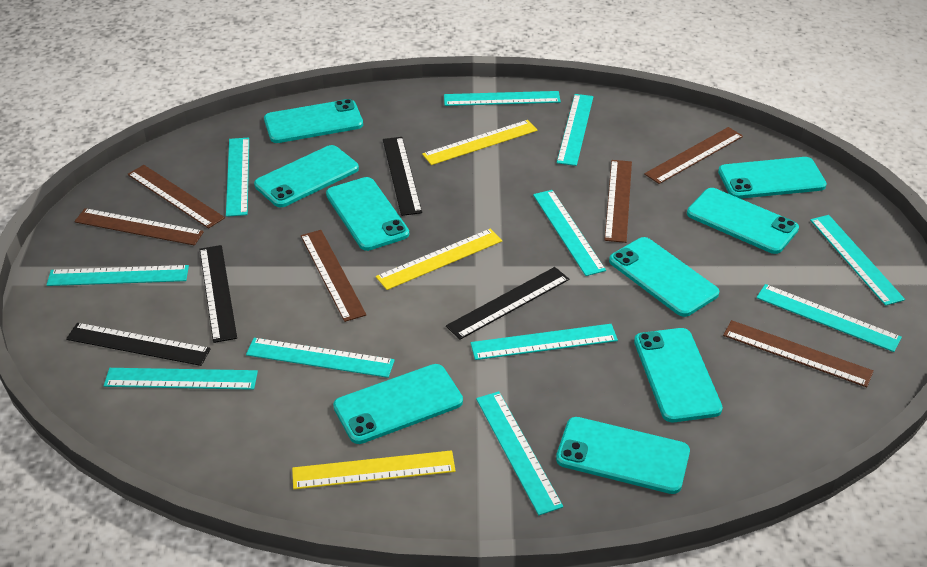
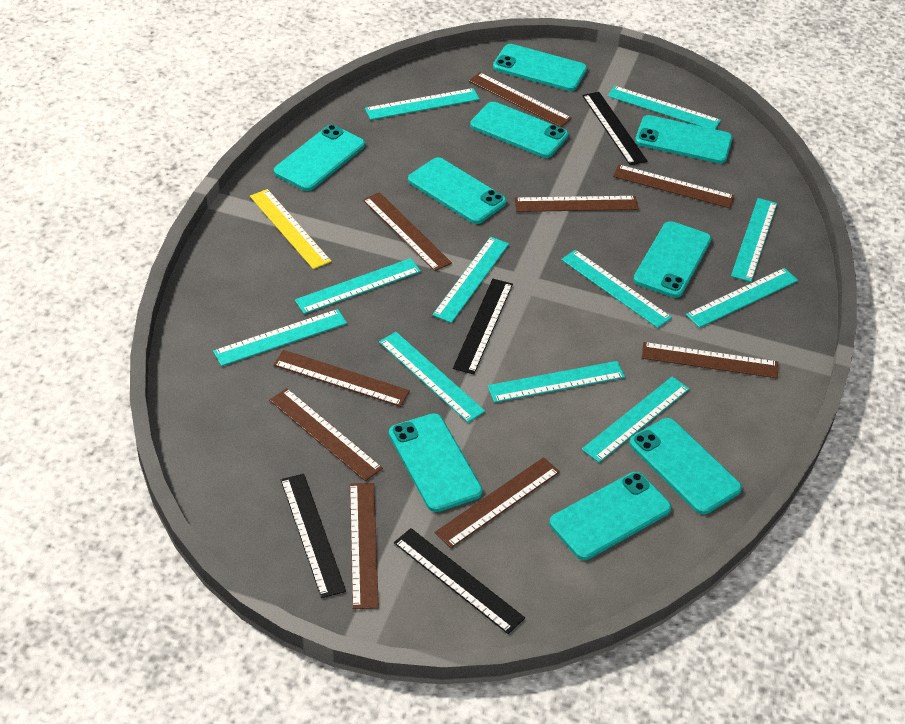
brown ruler: [74,208,204,245] [128,165,225,228] [301,230,366,322] [604,160,632,243] [644,127,743,184] [723,320,874,387] = 6 -> [269,388,383,481] [273,350,410,407] [350,483,379,609] [363,192,452,271] [435,457,560,548] [469,72,572,127] [514,196,639,212] [613,165,735,208] [642,342,778,378] = 9
yellow ruler: [292,450,455,489] [376,229,502,290] [422,120,538,165] = 3 -> [250,189,331,269] = 1

